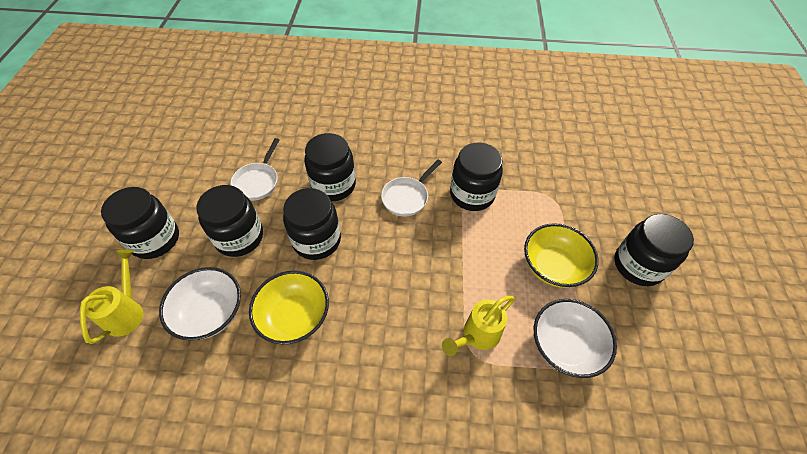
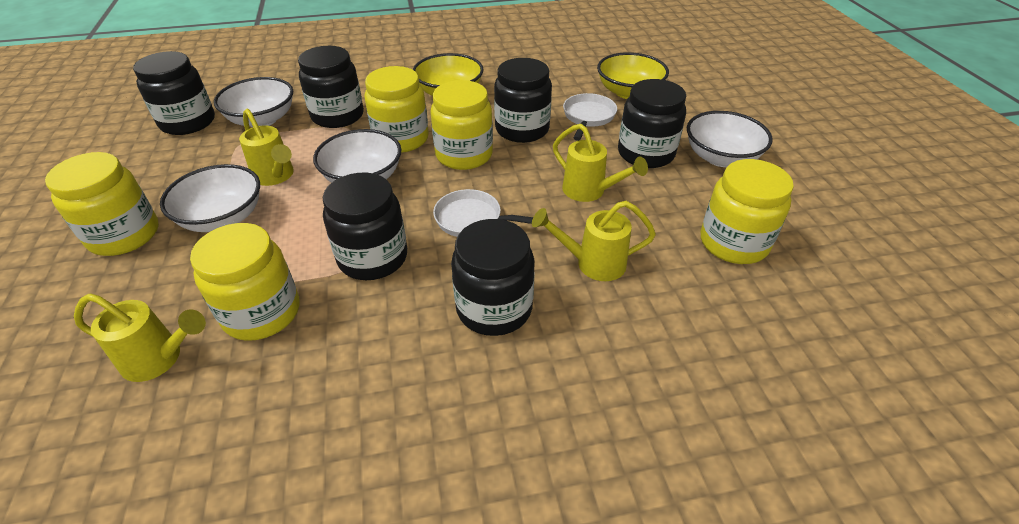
white bowl: [159,267,241,341] [534,299,617,378] = 2 -> [160,164,260,232] [214,77,293,127] [313,129,402,183] [687,111,773,167] = 4
yellow jar: none = 0 -> [45,152,159,256] [190,223,299,341] [365,66,429,153] [430,80,493,170] [701,159,794,264] = 5
yellow watering can: [80,249,143,344] [442,296,515,356] = 2 -> [74,293,206,382] [239,109,294,186] [532,201,656,281] [553,124,648,202] = 4

